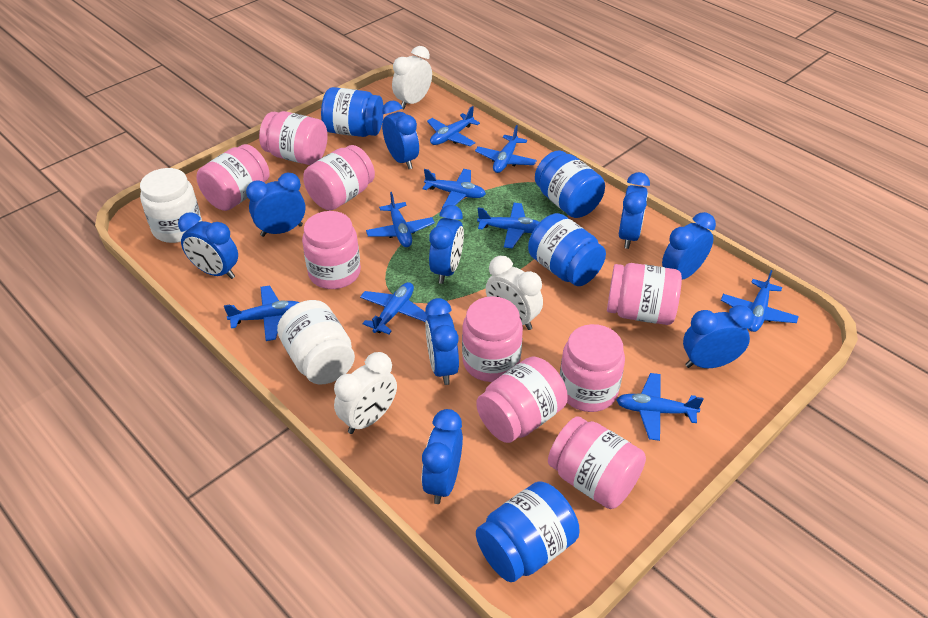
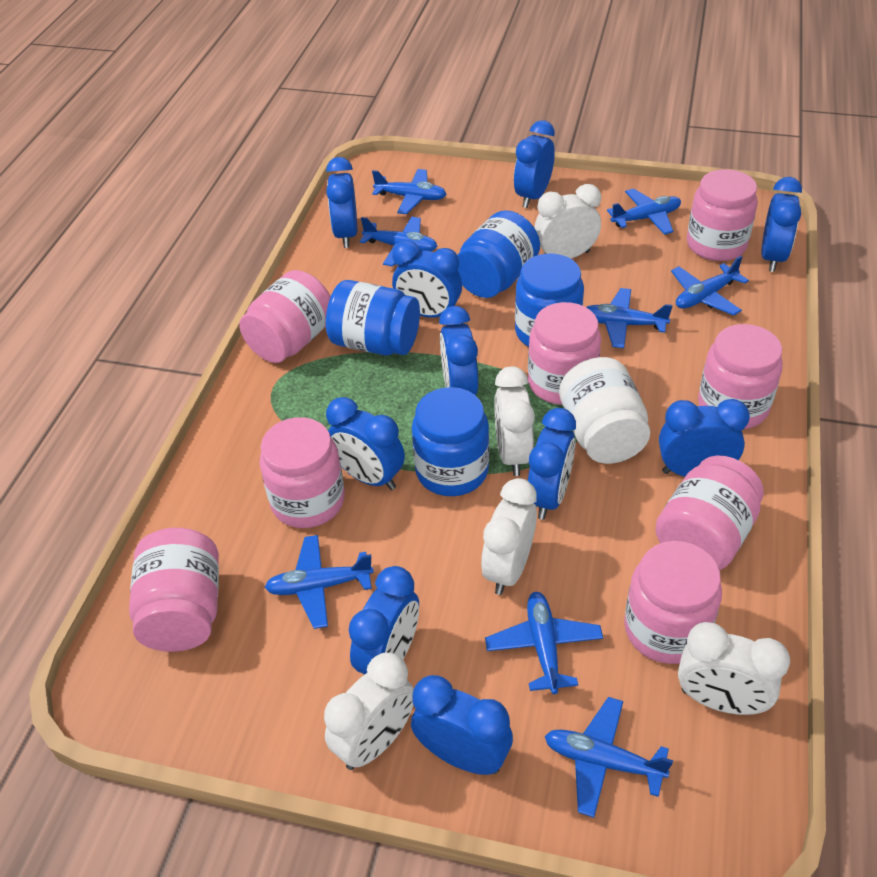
blue clock: [178,212,238,279] [246,173,306,237] [382,101,419,169] [422,409,463,504] [425,298,459,385] [429,205,464,284] [619,172,650,249] [662,212,716,280] [683,305,754,368] = 9 -> [326,157,357,248] [326,397,405,490] [349,566,419,674] [392,240,462,318] [411,675,513,775] [439,306,478,395] [514,120,555,208] [528,408,576,520] [659,399,750,477] [762,177,802,272] = 10
blue plane: [224,285,299,341] [360,282,428,334] [366,192,435,247] [423,169,486,208] [427,106,480,146] [475,125,537,173] [477,203,540,248] [617,373,704,441] [721,270,799,332] = 9 -> [264,535,374,629] [360,217,437,267] [372,169,446,214] [485,592,603,694] [545,697,673,818] [586,288,673,348] [607,189,681,235] [671,256,749,315] = 8
pink jar: [196,144,270,211] [259,111,328,165] [302,211,361,289] [303,145,375,211] [462,296,523,382] [476,356,568,443] [548,417,646,509] [560,324,625,412] [607,263,682,325] = 9 -> [129,528,219,652] [239,270,331,363] [260,417,345,528] [528,302,601,405] [624,541,722,664] [655,455,764,570] [687,169,758,261] [698,324,783,429] = 8
white clock: [334,352,397,434] [392,46,432,109] [486,256,543,330] = 3 -> [324,652,414,770] [481,478,537,595] [494,366,535,476] [534,184,601,259] [678,622,790,715] = 5
white jar: [140,168,202,243] [277,300,355,385] = 2 -> [559,357,650,464] = 1

